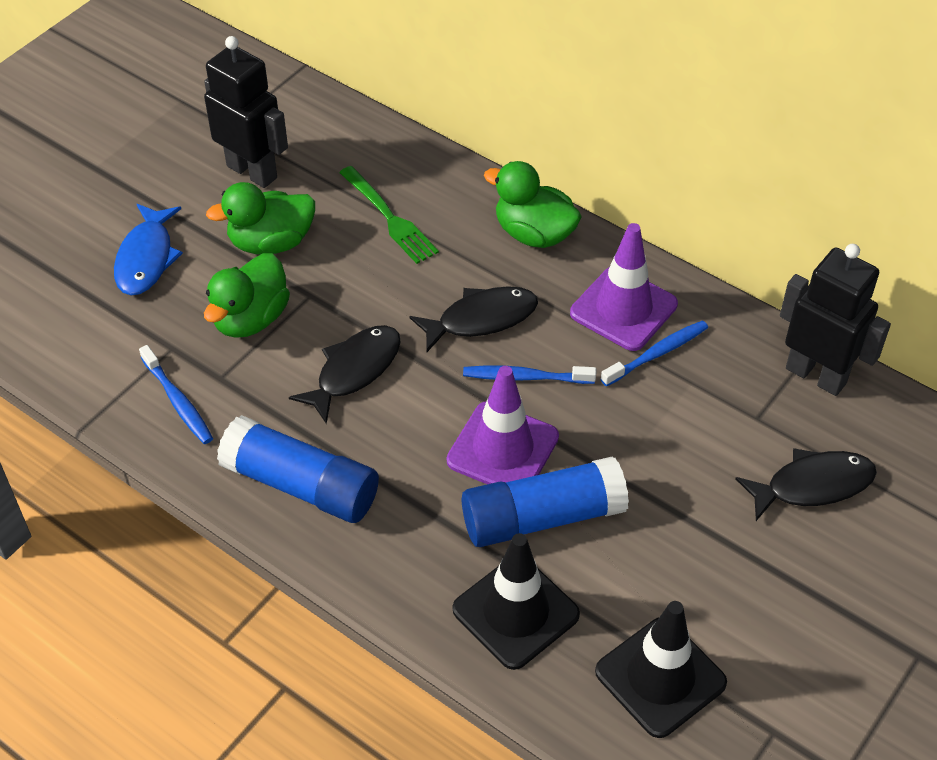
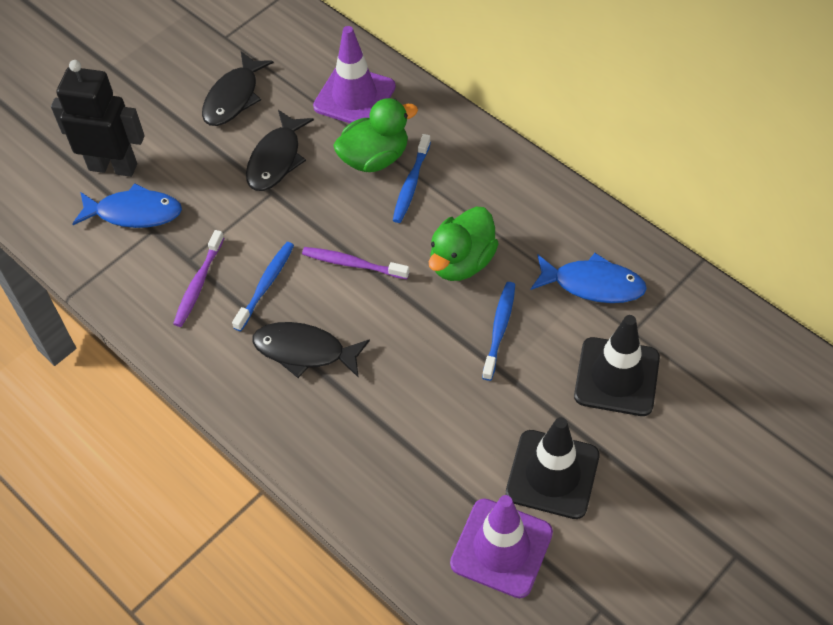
black robot: [204,36,288,188] [780,244,891,396] = 2 -> [51,60,145,177] = 1
blue fish: [114,204,183,295] = 1 -> [72,183,182,228] [531,253,647,303] = 2
blue glue stick: [217,415,379,523] [462,457,629,547] = 2 -> none = 0
green duck: [204,253,290,338] [206,182,315,255] [484,161,582,248] = 3 -> [333,98,418,172] [429,207,499,281] = 2
green fork: [339,166,439,264] = 1 -> none = 0
purple toothbrush: none = 0 -> [173,230,224,327] [302,247,409,279] = 2

